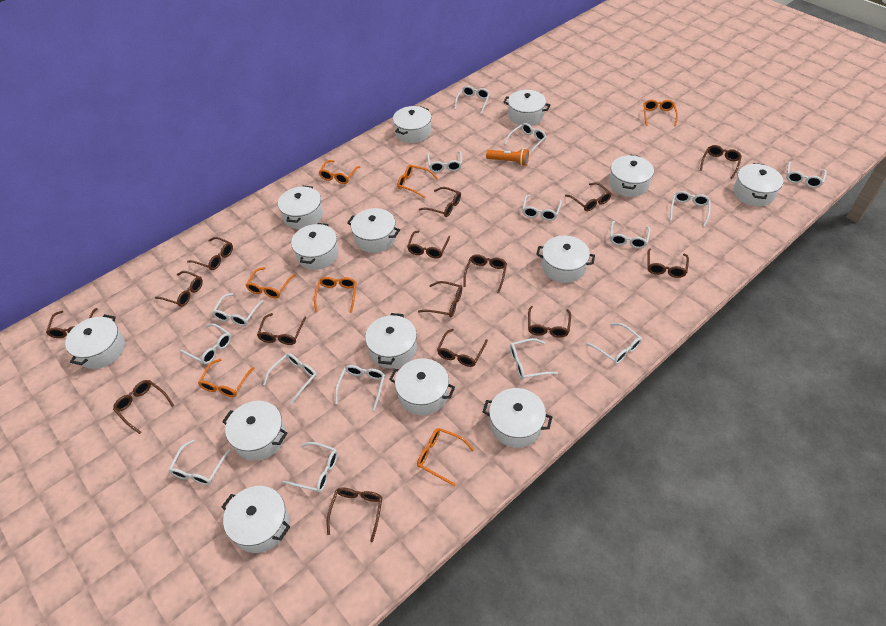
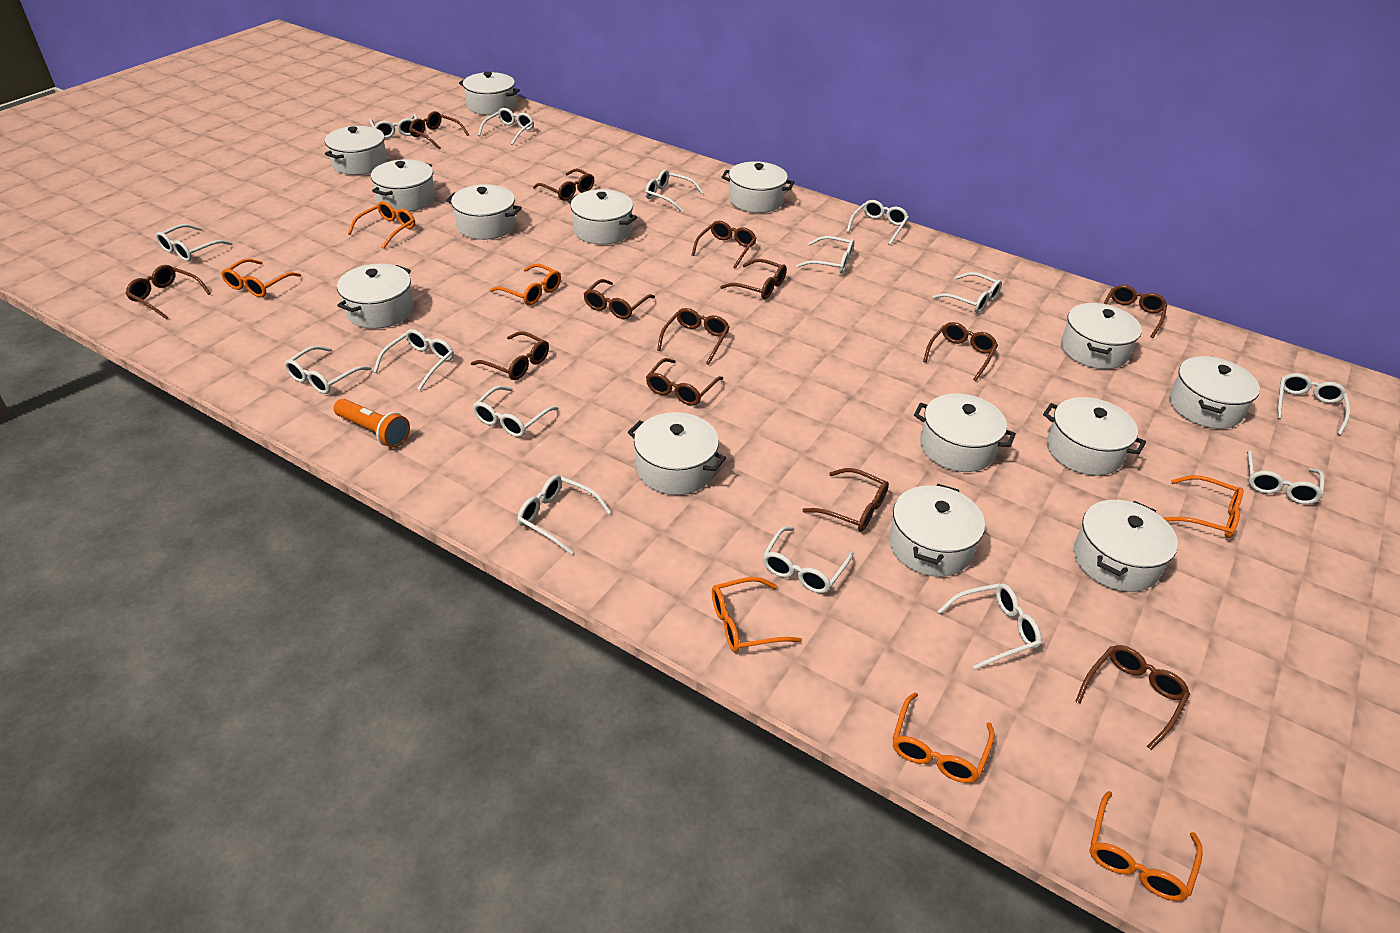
brown glasses: [46,308,98,338] [113,380,174,434] [155,271,203,307] [187,237,233,270] [257,313,307,345] [327,488,383,542] [407,230,450,259] [418,281,462,318] [419,187,461,217] [437,329,488,367] [463,254,507,293] [528,306,571,338] [565,182,611,212] [647,248,689,278] [700,145,742,179] = 15 -> [126,265,211,319] [409,111,469,149] [471,331,549,380] [533,169,594,201] [584,279,655,319] [646,358,723,406] [657,308,730,365] [692,221,757,269] [720,259,787,299] [803,468,889,531] [923,322,998,381] [1075,645,1190,750] [1104,285,1167,338] = 13

